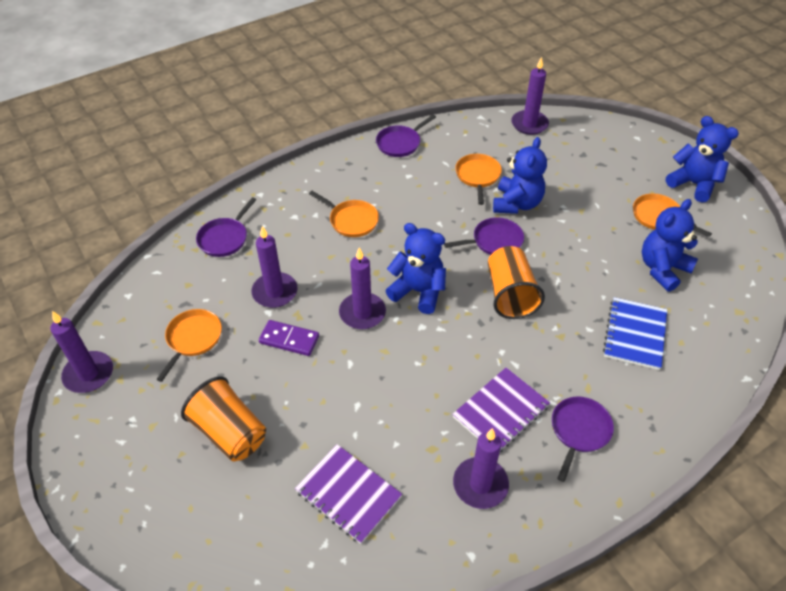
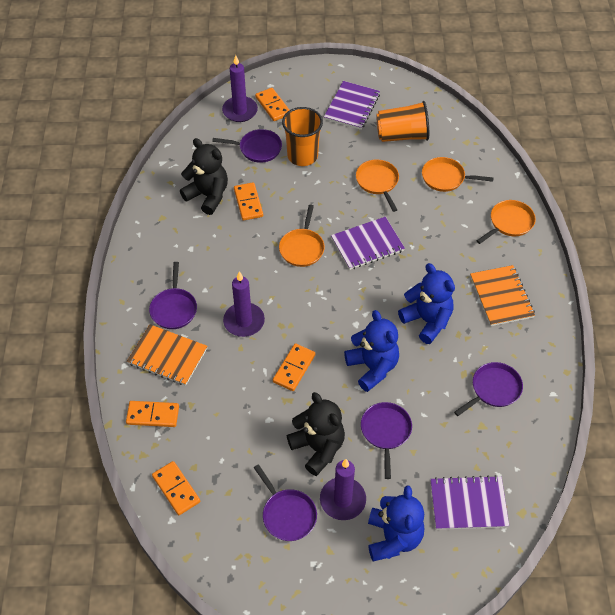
black teddy bear: none = 0 -> [180,138,228,215] [287,392,345,476] = 2
blue notebook: [603,297,667,370] = 1 -> none = 0
blue teddy bear: [386,223,446,314] [493,137,547,214] [642,199,698,292] [666,116,739,202] = 4 -> [344,310,399,392] [368,485,424,561] [398,263,455,344] = 3
orange domino: none = 0 -> [126,401,179,427] [152,461,200,515] [234,182,263,221] [255,88,289,121] [273,343,315,391] = 5
orange notebook: none = 0 -> [127,324,207,386] [470,265,535,326] = 2
purple candle: [50,311,113,393] [251,226,298,308] [339,248,386,329] [453,428,509,509] [511,57,549,135] = 5 -> [222,55,258,122] [223,271,265,337] [320,459,366,520] = 3
purple domino: [259,320,319,356] = 1 -> none = 0
purple notebook: [295,444,402,544] [452,368,550,452] = 2 -> [324,81,380,130] [331,217,405,270] [430,475,509,530] = 3
purple pan: [196,197,257,257] [376,115,436,157] [444,217,524,255] [552,397,614,482] = 4 -> [149,262,197,329] [212,129,282,163] [254,464,317,541] [361,402,412,479] [454,362,523,416] = 5

